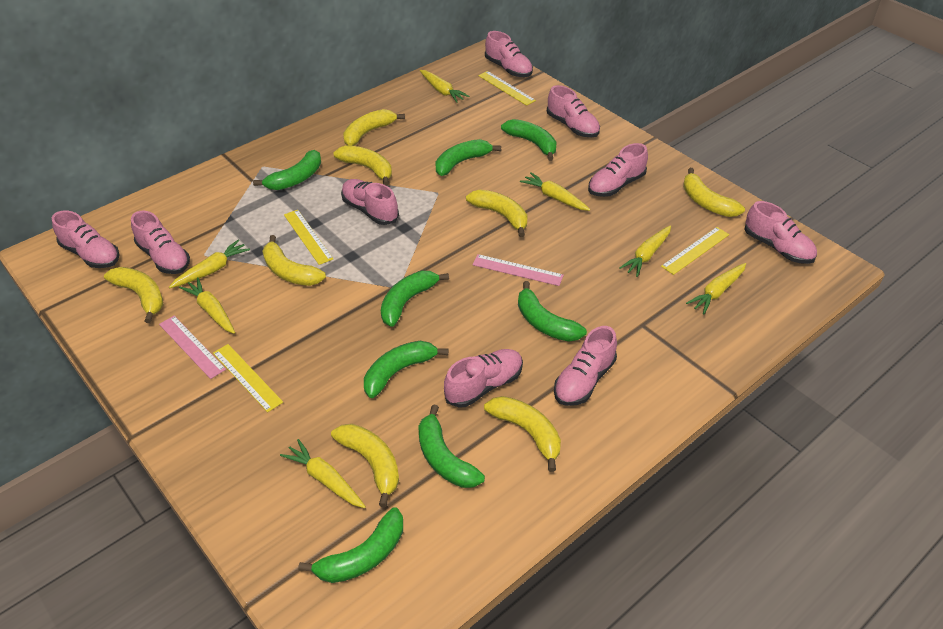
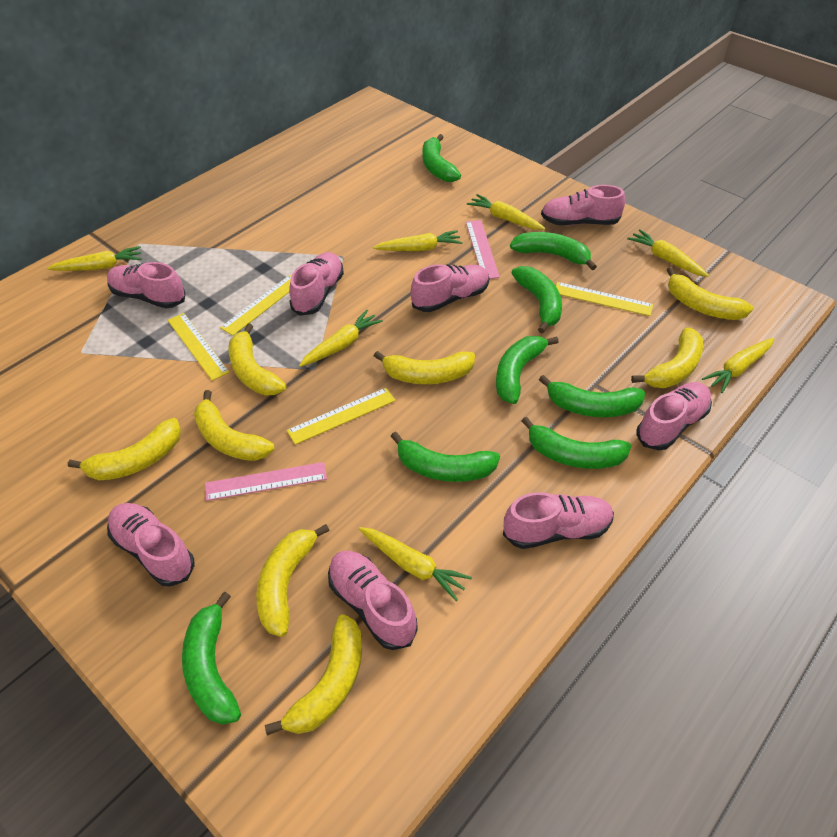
pink shoe: [52,211,120,268] [131,211,190,274] [341,179,399,225] [444,349,523,408] [485,31,533,77] [547,85,600,138] [554,326,617,406] [588,143,648,197] [744,201,817,264] = 9 -> [107,262,186,308] [107,503,195,587] [289,252,344,316] [328,551,418,650] [411,264,489,312] [503,492,614,549] [541,185,625,225] [636,382,712,450] = 8

